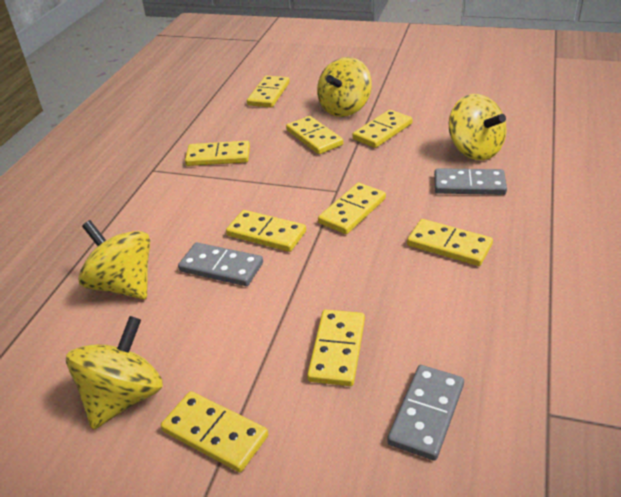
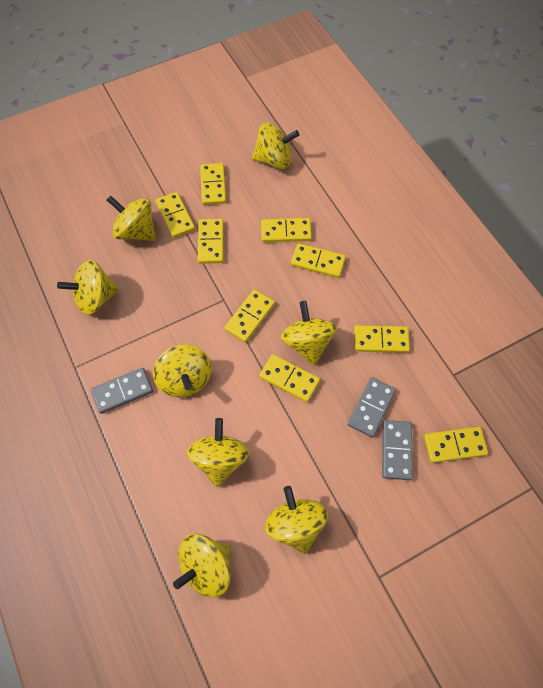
yellow spinning top: [66,316,163,430] [78,220,150,299] [317,57,372,117] [449,94,507,160] = 4 -> [57,260,119,315] [107,195,156,241] [153,345,211,397] [173,534,231,598] [187,418,249,487] [252,123,299,169] [265,486,328,554] [281,301,337,366] = 8

